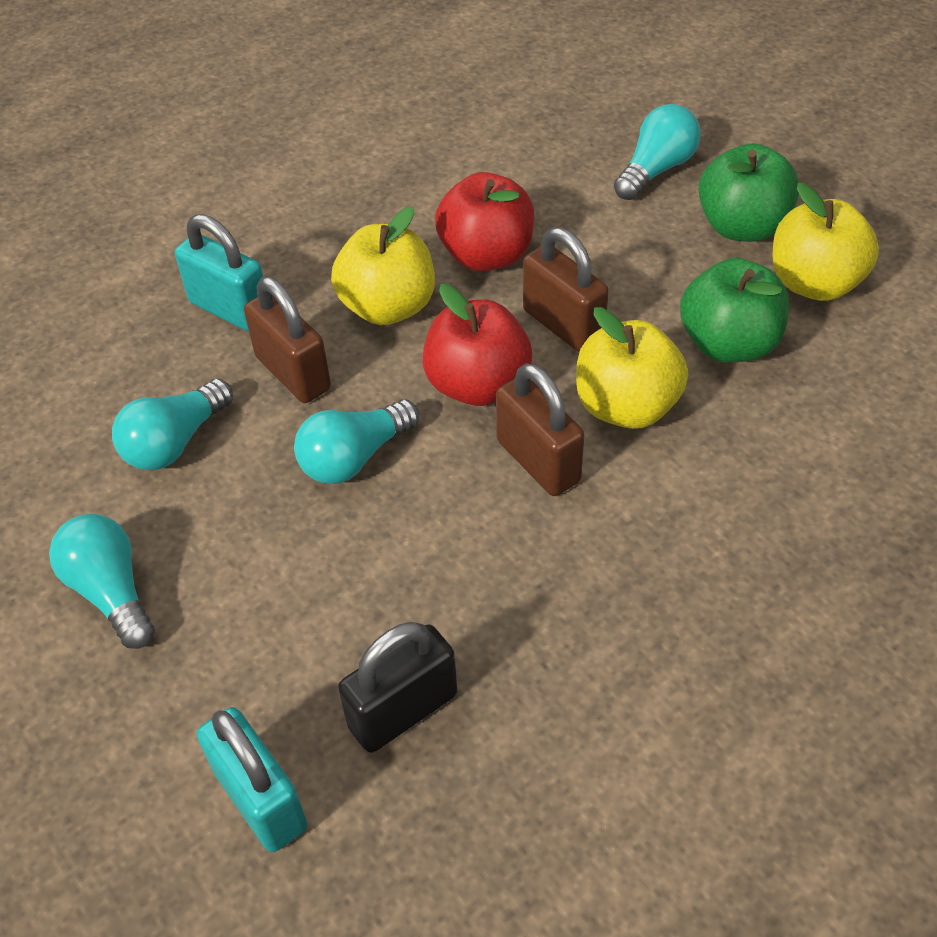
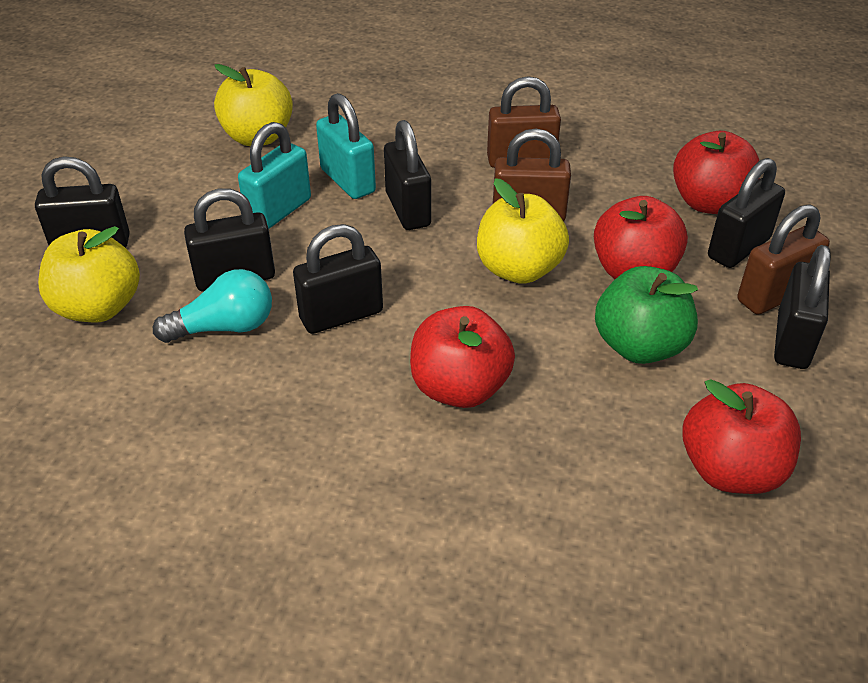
black padlock: [338,622,457,753] = 1 -> [35,156,130,248] [184,188,275,291] [293,224,383,334] [384,120,431,230] [708,158,785,268] [774,245,831,369] = 6
green apple: [680,258,789,363] [698,143,799,242] = 2 -> [595,266,698,364] = 1
red apple: [422,284,532,406] [435,172,535,271] = 2 -> [410,306,515,408] [594,196,688,279] [673,131,759,214] [682,379,801,494] = 4
turquoise light bulb: [49,514,155,649] [112,378,233,470] [294,399,419,484] [614,104,701,200] = 4 -> [153,269,272,343] = 1

